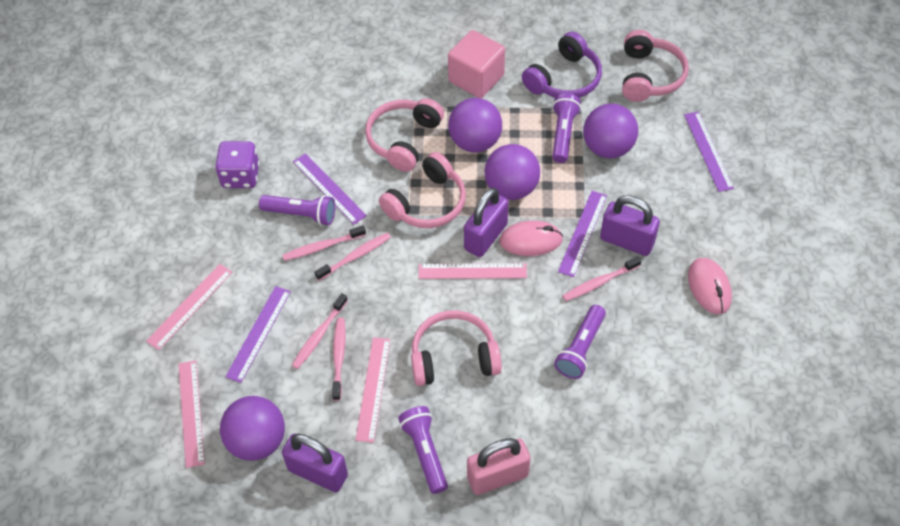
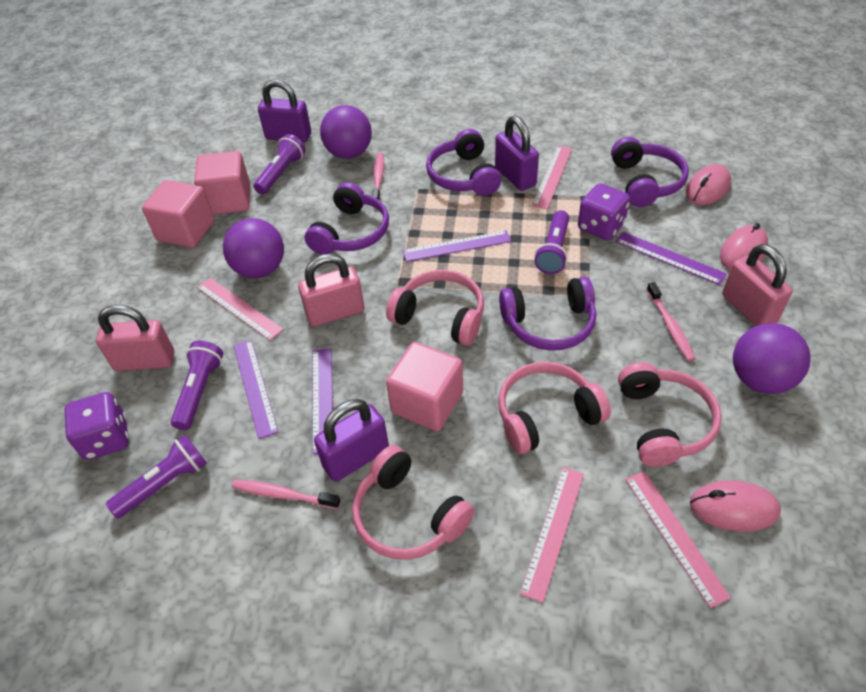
pink cube: [448,30,505,98] = 1 -> [142,180,214,248] [194,151,250,215] [386,342,463,431] = 3
pink mouse: [499,221,563,256] [688,258,732,314] = 2 -> [686,164,731,205] [690,480,781,531] [720,223,768,270] = 3
pink padlock: [467,438,531,495] = 1 -> [96,305,174,371] [298,254,364,327] [722,244,792,326] = 3
pink toothbrush: [282,225,366,261] [292,293,348,369] [314,232,391,281] [332,318,345,401] [562,256,641,301] = 5 -> [232,480,341,509] [372,152,384,200] [647,282,695,361] = 3
purple ball: [220,396,285,461] [448,98,502,152] [484,144,540,200] [583,104,638,158] = 4 -> [223,218,284,278] [320,105,372,159] [733,323,811,394] = 3
purple dice: [215,141,260,188] = 1 -> [65,392,129,460] [578,183,630,240] = 2
purple headphones: [522,32,602,98] = 1 -> [305,182,389,255] [426,129,501,196] [499,277,596,351] [611,137,689,207] = 4

